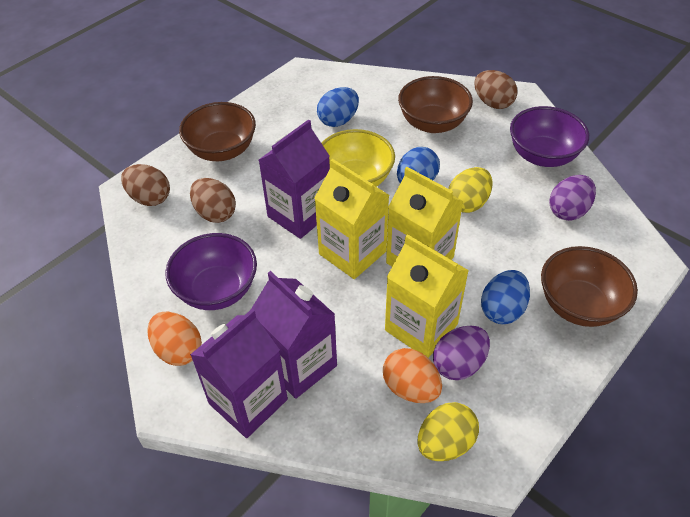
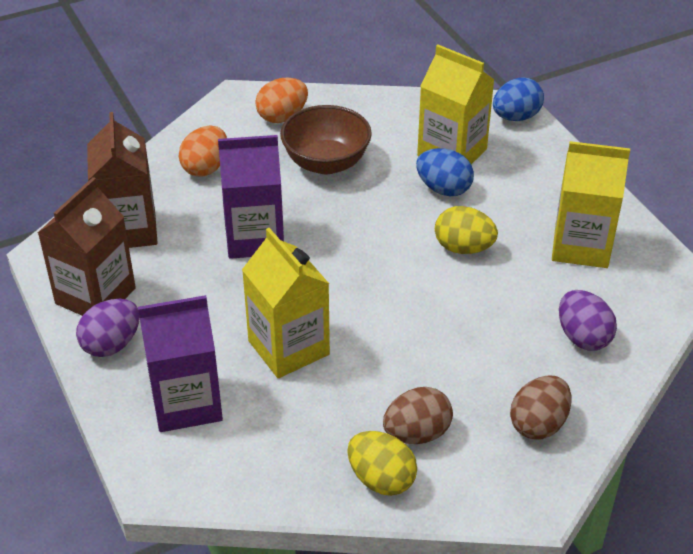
blue egg: [317,87,359,127] [397,147,440,183] [481,270,530,324] = 3 -> [416,148,474,196] [493,78,544,121] = 2
brown bowl: [179,102,256,161] [398,76,473,133] [541,246,638,327] = 3 -> [280,105,372,174] = 1
brown carton: none = 0 -> [38,177,136,316] [87,112,158,248] = 2
brown egg: [121,164,170,206] [190,178,236,223] [474,70,518,109] = 3 -> [383,387,453,444] [510,376,571,440] = 2
purple bowl: [165,233,257,310] [510,106,589,167] = 2 -> none = 0
purple carton: [190,309,288,438] [251,271,337,399] [259,119,330,239] = 3 -> [138,295,223,432] [218,135,284,259] = 2
yellow bowl: [322,129,395,187] = 1 -> none = 0

